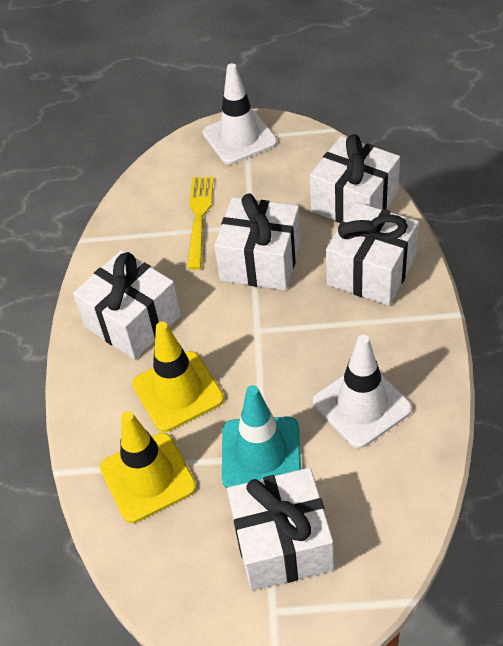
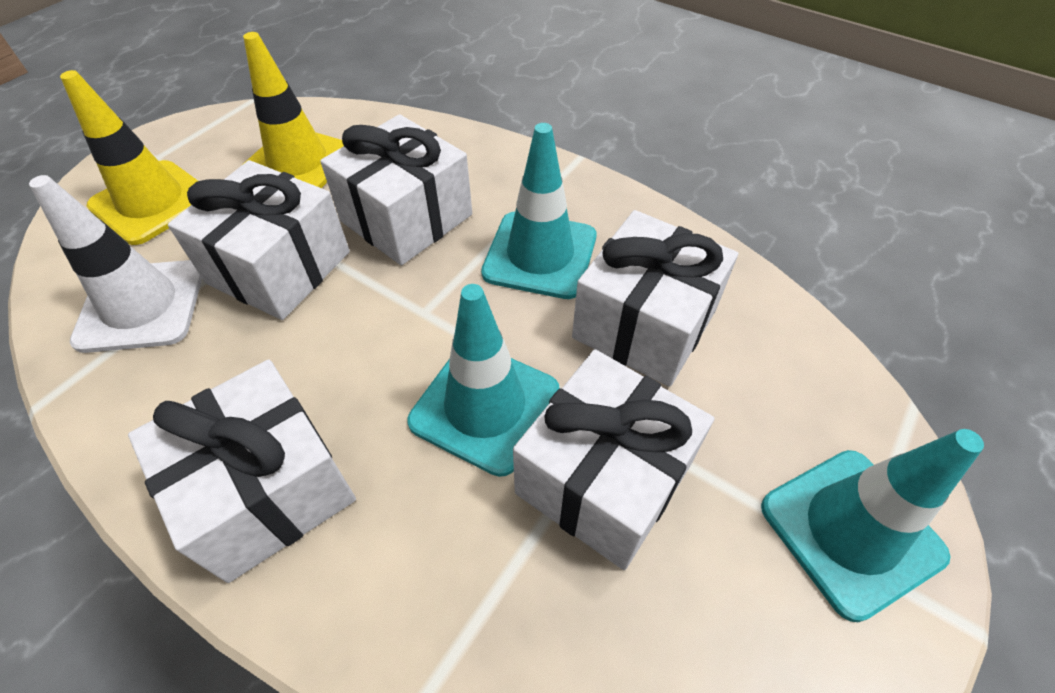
turquoise traffic cone: [222,385,301,488] = 1 -> [407,284,559,477] [481,123,597,299] [761,429,984,622] = 3
white traffic cone: [203,63,277,165] [313,335,412,448] = 2 -> [29,175,202,353] = 1
yellow fork: [187,177,213,270] = 1 -> none = 0

